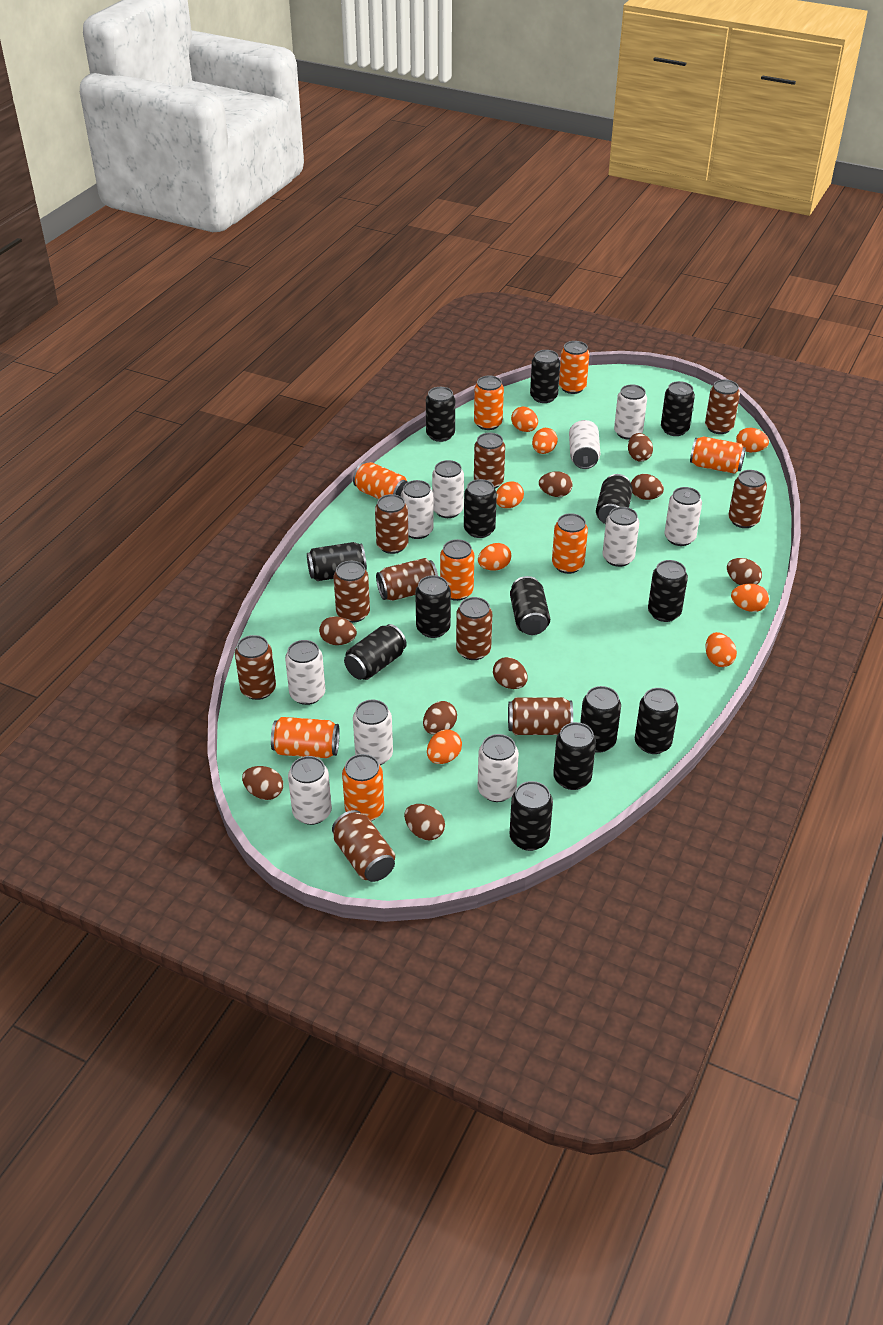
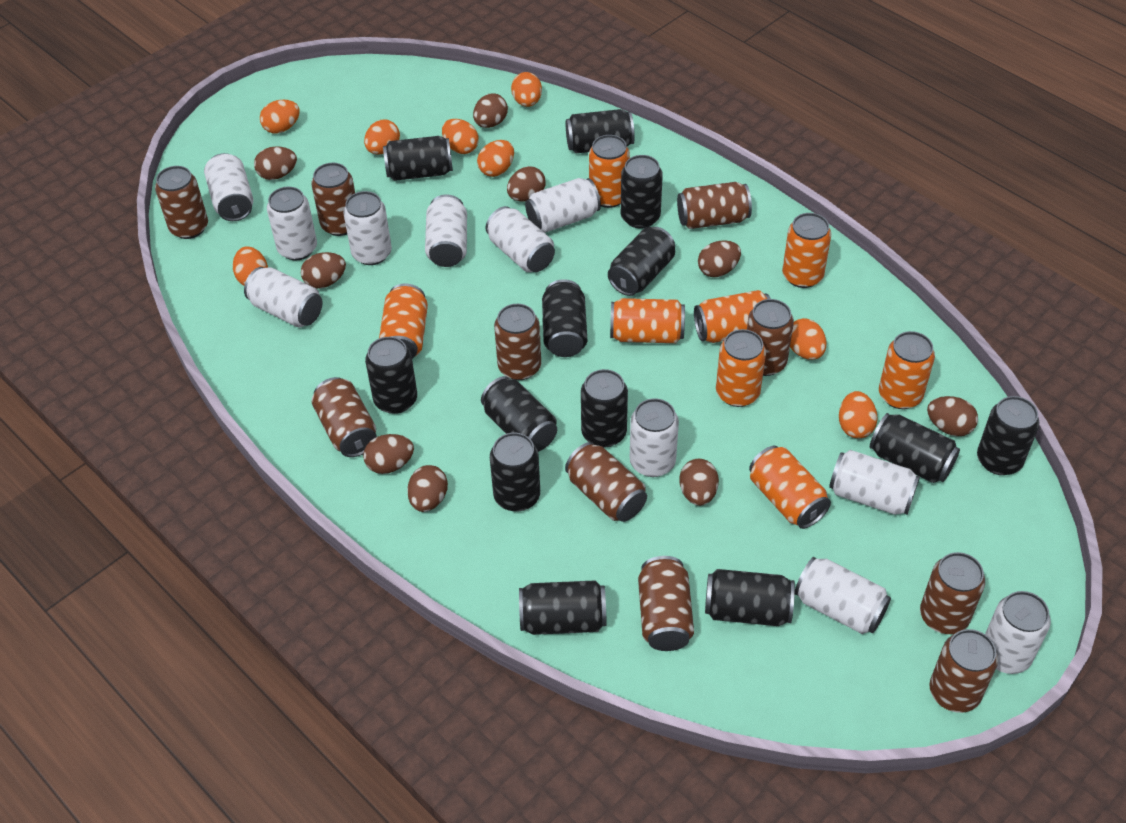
black can: [307,542,367,581] [344,624,407,680] [415,575,451,638] [426,387,455,442] [464,479,497,538] [510,576,550,635] [510,781,553,851] [530,350,560,403] [553,722,596,790] [580,686,621,753] [596,474,633,524] [635,688,679,754] [648,560,688,622] [661,381,695,436] = 14 -> [365,337,417,414] [383,136,453,181] [481,376,557,452] [490,433,540,512] [519,580,606,635] [542,279,587,357] [566,109,635,154] [581,369,628,447] [608,227,675,296] [621,155,663,229] [705,569,795,626] [870,413,960,483] [977,396,1039,475] = 13
white can: [285,640,325,705] [288,756,332,825] [353,700,393,765] [401,480,434,539] [432,460,464,518] [478,734,519,802] [569,420,600,469] [603,507,639,567] [614,384,647,440] [664,487,702,546] = 10 -> [204,153,253,221] [244,267,323,327] [267,187,317,261] [343,191,392,265] [425,194,467,267] [485,206,555,272] [525,178,601,233] [630,398,679,477] [795,557,891,634] [829,450,920,515] [985,591,1051,674] = 11

